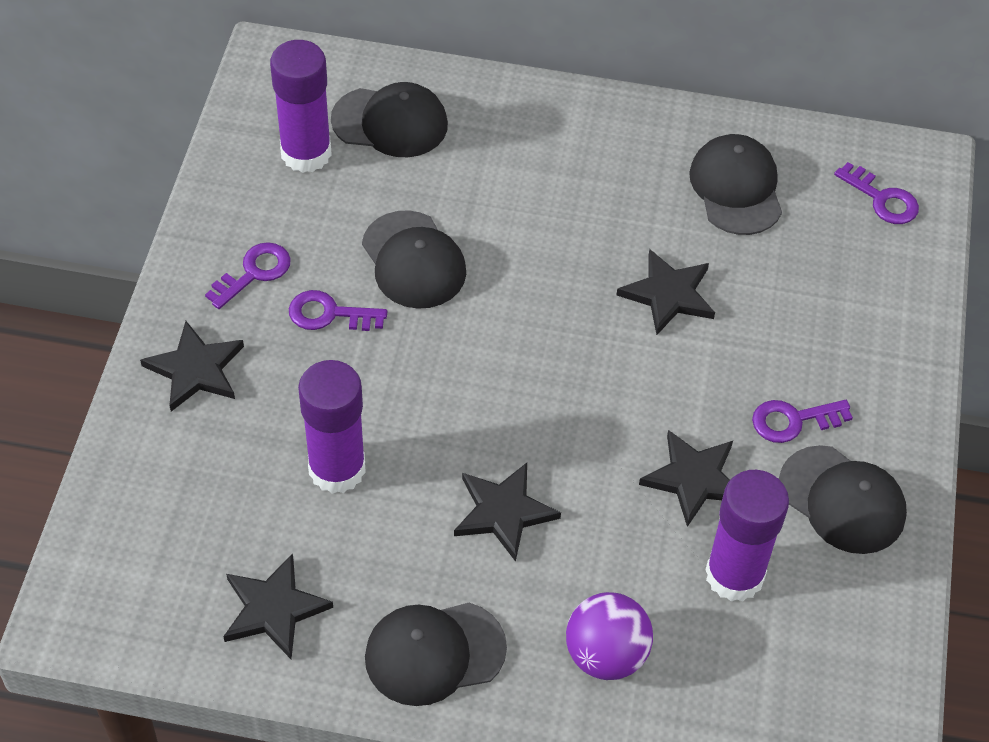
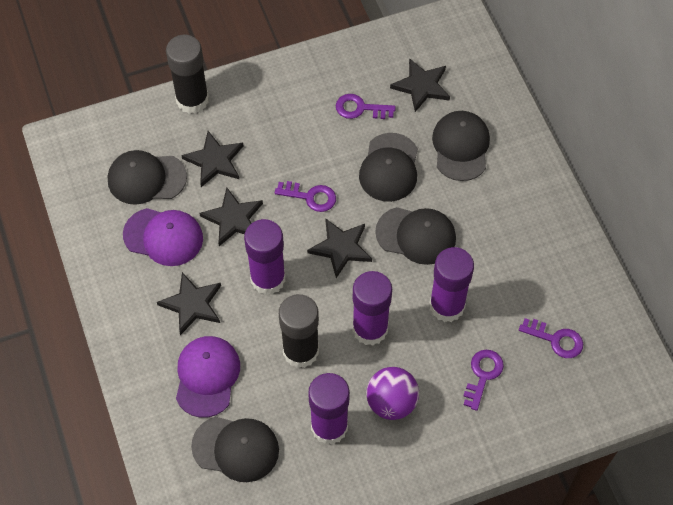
black glue stick: none = 0 -> [166,35,209,114] [279,294,319,368] = 2
purple cap: none = 0 -> [123,208,203,266] [176,336,240,418] = 2
purple glue stick: [270,40,332,173] [298,360,366,494] [705,470,789,602] = 3 -> [244,219,286,295] [308,373,350,445] [352,271,392,346] [430,247,474,322] = 4

